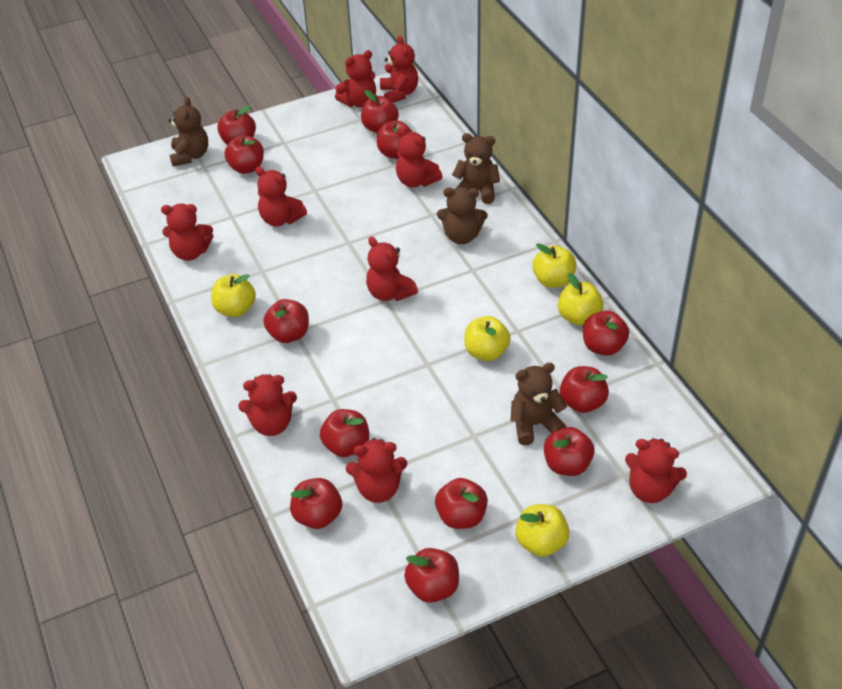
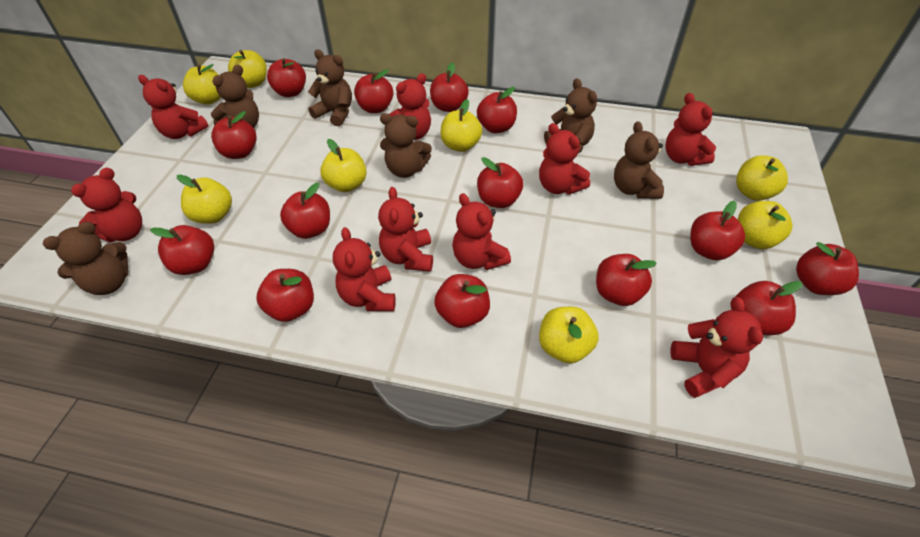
brown teddy bear: [169,97,208,166] [437,187,487,244] [452,133,500,204] [511,363,567,445] = 4 -> [43,222,128,295] [211,65,259,128] [308,49,352,126] [380,113,432,178] [544,78,597,154] [614,121,664,199] = 6
red apple: [217,105,256,145] [225,135,264,174] [263,299,309,343] [290,478,342,529] [320,409,369,457] [361,90,399,133] [377,120,413,159] [404,548,459,603] [435,478,488,529] [544,427,595,476] [560,366,609,413] [583,311,629,356] = 12 -> [150,225,214,275] [211,111,257,159] [256,269,314,322] [267,58,306,97] [280,183,330,239] [354,69,393,113] [430,62,469,112] [434,274,490,328] [477,87,517,133] [477,157,523,208] [596,254,657,306] [690,201,745,260] [736,281,802,335] [796,242,859,295] = 14
yellow apple: [211,274,256,317] [464,316,511,361] [515,504,570,557] [532,243,576,288] [558,273,603,325] = 5 -> [177,174,232,224] [183,64,221,105] [228,50,267,88] [320,139,367,192] [441,99,482,152] [539,307,599,363] [736,155,788,201] [738,201,792,249] = 8

